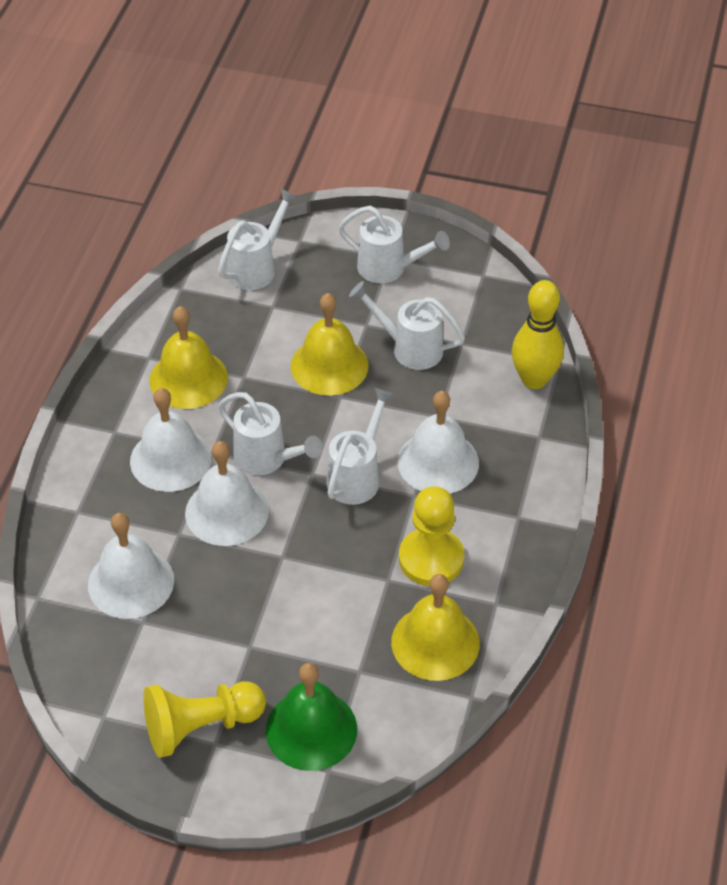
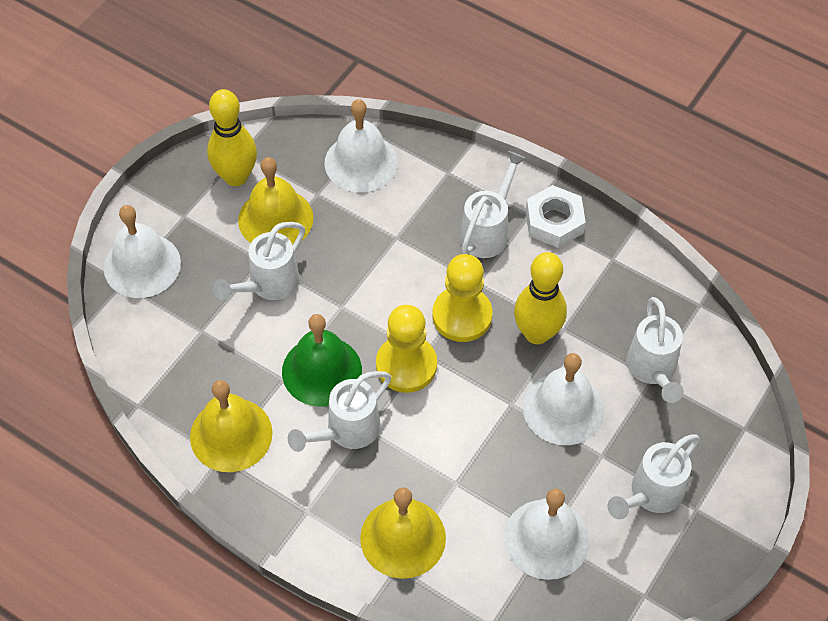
white nut: none = 0 -> [526,185,586,248] = 1
yellow bowling pin: [512,280,564,389] = 1 -> [207,89,257,186] [514,252,567,344] = 2

